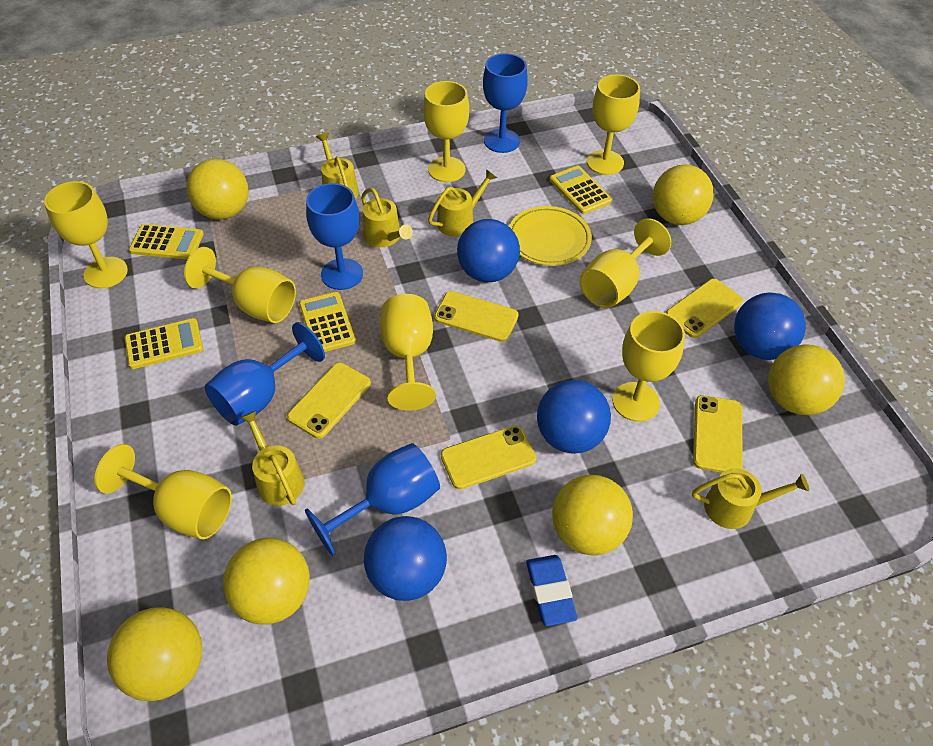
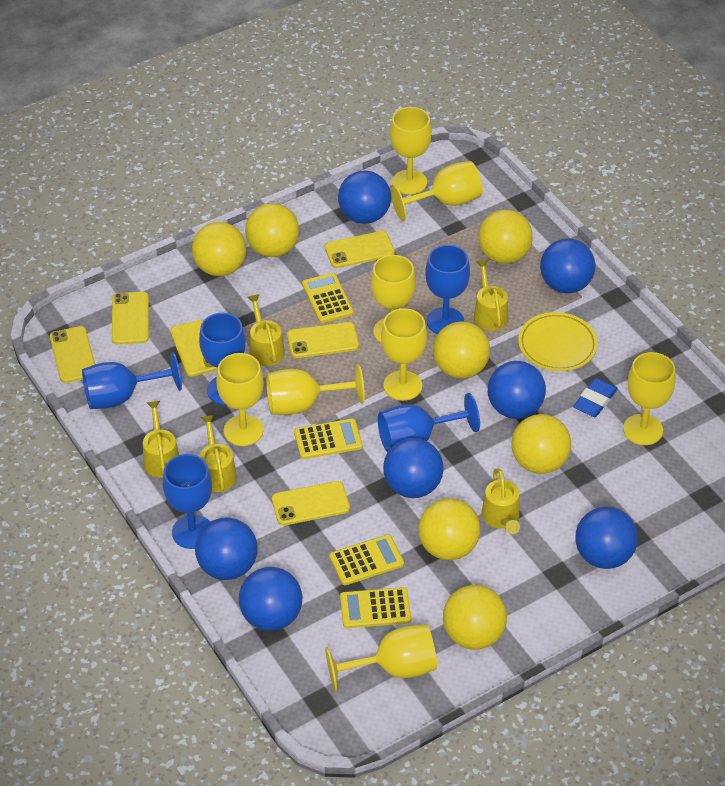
blue ball: [364,516,447,601] [457,219,520,282] [537,380,611,454] [734,292,806,360] = 4 -> [195,517,258,580] [239,567,302,631] [338,170,391,224] [383,438,443,498] [488,361,546,419] [540,239,596,293] [575,507,638,569] = 7
blue goblet: [205,322,325,426] [305,443,440,556] [306,183,363,290] [483,53,528,153] = 4 -> [82,352,182,409] [163,454,212,549] [199,313,246,405] [378,393,480,452] [425,245,470,334] = 5
yellow ball: [107,607,202,701] [186,159,249,219] [223,538,310,625] [552,475,633,556] [653,165,714,225] [768,345,845,415] = 6 -> [192,222,246,276] [245,203,299,257] [418,498,481,560] [433,322,490,378] [443,585,507,650] [478,210,533,264] [511,414,571,474] = 7
yellow phone: [287,363,371,439] [434,291,519,342] [441,425,536,490] [666,279,743,338] [693,395,743,473] = 5 -> [50,326,95,383] [112,292,149,344] [170,320,218,377] [272,481,350,525] [287,322,359,358] [325,231,395,268] = 6

